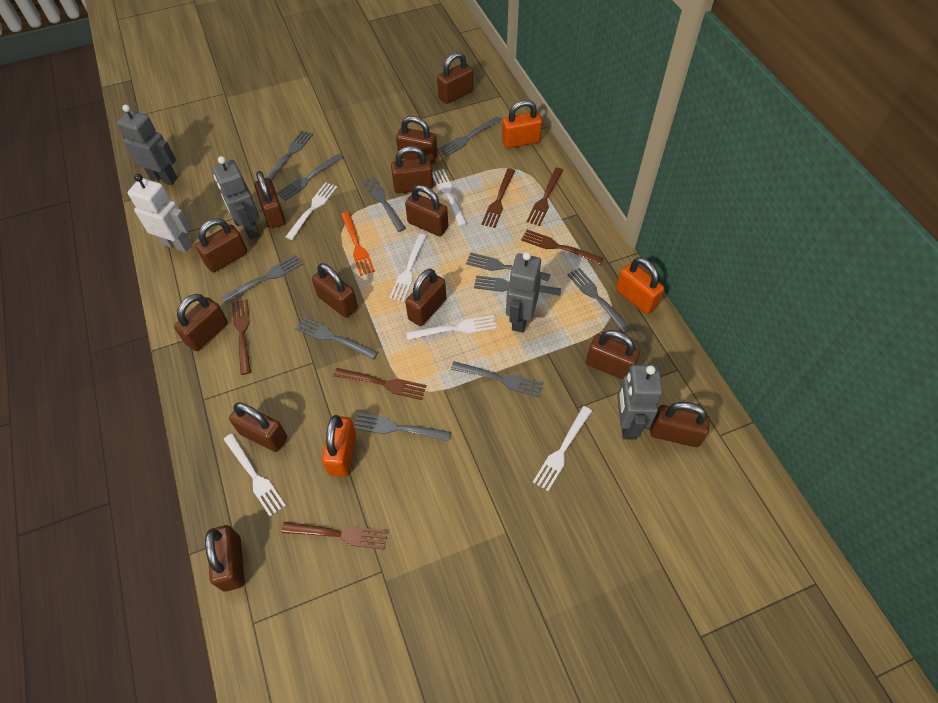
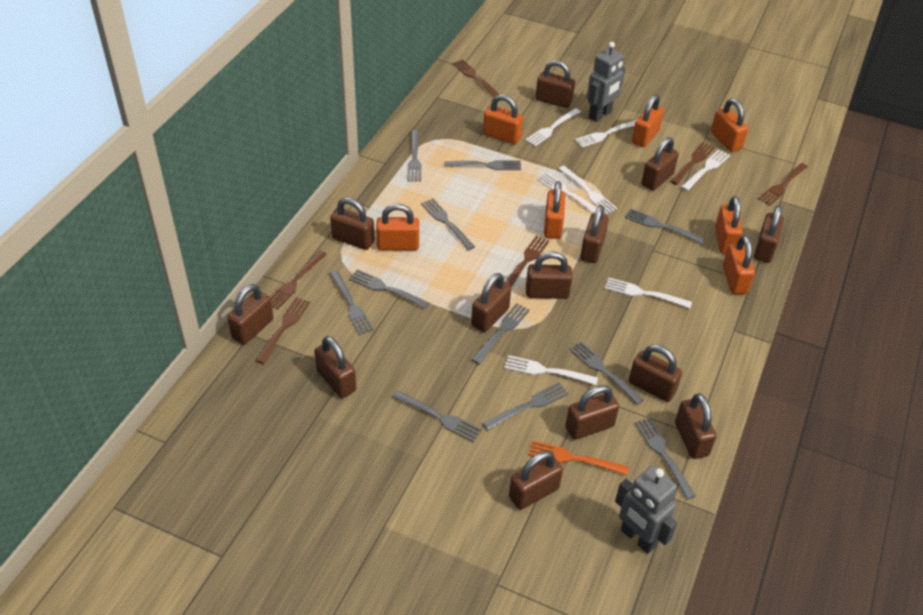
grey robot: [116,104,177,185] [212,156,260,239] [506,252,541,333] [617,365,663,439] = 4 -> [587,42,625,122] [615,466,677,554] = 2
orange padlock: [322,415,356,477] [502,100,542,148] [616,257,664,314] = 3 -> [376,203,419,250] [483,94,523,144] [544,181,565,239] [632,95,664,147] [711,98,748,152] [715,196,743,254] [723,235,755,294] = 7
white fork: [223,433,286,517] [286,182,337,240] [389,234,427,302] [406,315,497,340] [432,169,467,226] [533,406,592,491] = 6 -> [504,355,598,385] [525,108,580,146] [537,173,597,213] [559,166,618,215] [575,120,636,148] [605,277,692,308] [681,149,730,191] = 7
white robot: [128,174,192,252] = 1 -> none = 0

